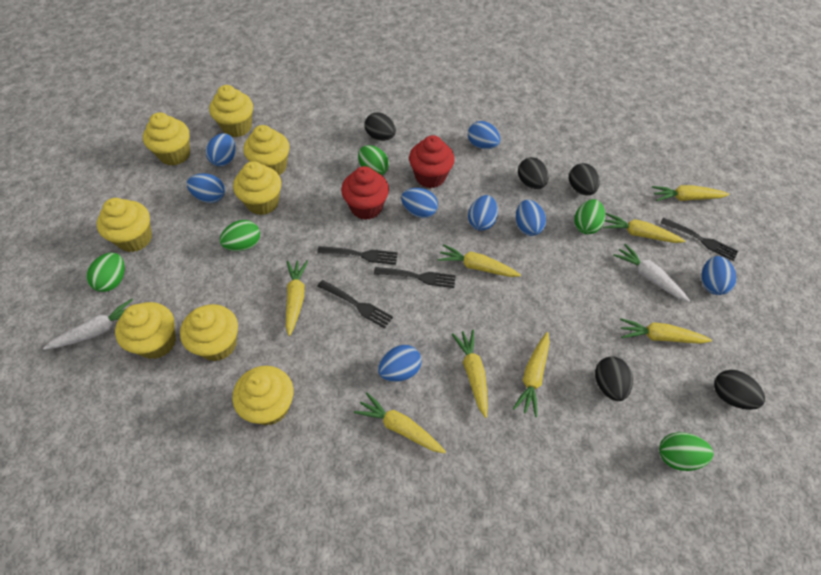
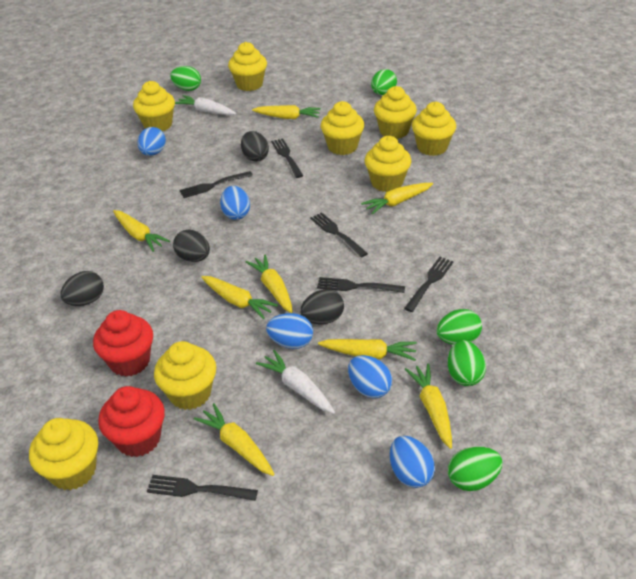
black egg: [365,112,396,141] [518,157,548,189] [569,163,600,195] [595,356,633,401] [714,370,765,410] = 5 -> [61,271,104,306] [173,230,210,262] [241,131,269,162] [300,289,344,324] = 4
black fork: [317,246,398,265] [317,280,393,329] [374,267,456,288] [660,218,738,261] = 4 -> [147,475,258,501] [180,171,253,198] [271,138,303,178] [310,212,368,258] [317,277,405,293] [404,257,454,312] = 6
blue egg: [187,173,225,203] [206,133,235,167] [378,345,422,382] [401,188,438,218] [468,121,501,149] [468,195,498,231] [516,200,546,236] [701,256,737,295] = 8 -> [138,127,166,156] [220,186,250,220] [266,313,313,349] [348,355,392,398] [390,436,435,488] = 5

